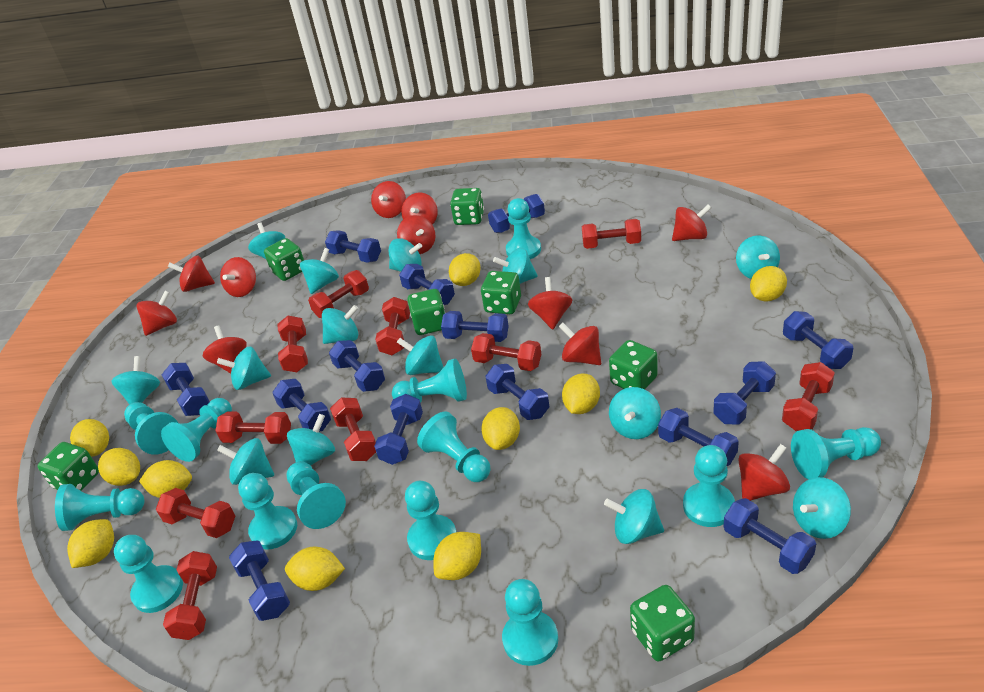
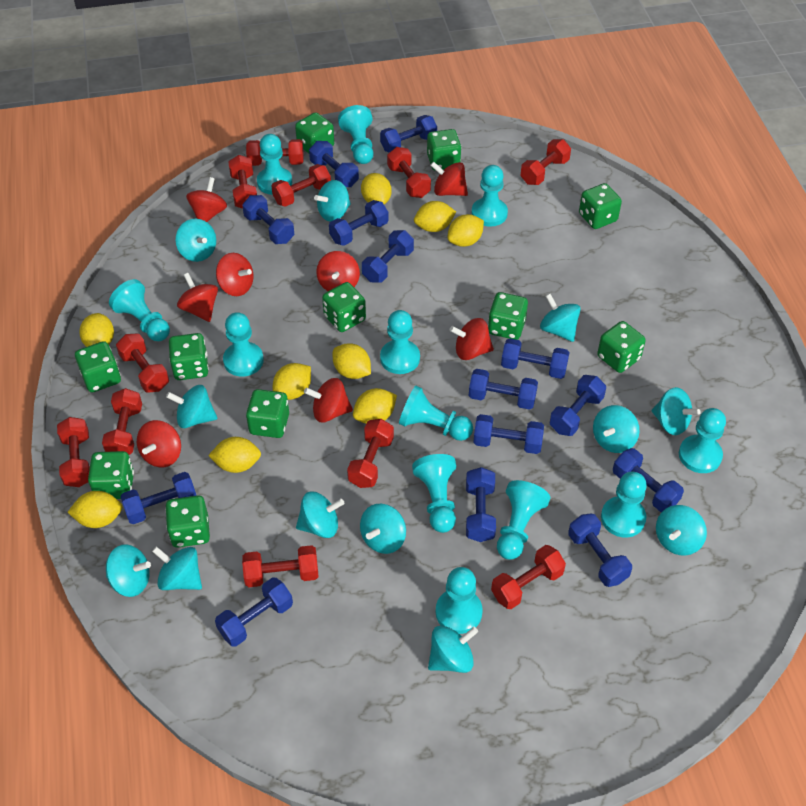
green dice: [37,442,99,491] [264,238,304,281] [407,289,445,335] [450,188,484,225] [481,271,521,314] [609,340,658,389] [630,585,695,662] = 7 -> [75,341,121,392] [88,451,134,499] [165,495,210,548] [169,333,209,380] [246,389,289,438] [295,112,334,153] [322,282,366,332] [427,129,461,171] [488,292,528,340] [579,183,622,229] [597,321,646,373] = 11
red dumbbell: [156,488,235,538] [163,551,217,640] [216,411,291,444] [278,316,308,372] [308,270,369,318] [330,397,376,461] [375,297,410,355] [471,333,541,371] [582,219,641,249] [782,362,835,431] = 10 -> [57,417,90,487] [102,388,142,455] [116,334,169,393] [228,155,257,208] [242,545,319,587] [246,139,304,166] [271,164,331,207] [347,419,394,488] [387,147,431,198] [491,545,566,609] [520,139,571,185] = 11
red spinning top: [137,291,177,336] [168,256,215,292] [203,325,247,374] [220,257,256,297] [371,181,406,218] [397,215,435,254] [401,192,438,225] [528,277,572,330] [559,322,601,365] [672,204,711,241] [738,444,790,501] = 11 -> [137,420,181,468] [177,273,218,322] [186,177,227,222] [216,253,254,296] [304,378,353,422] [316,251,360,291] [430,162,468,196] [450,318,494,360] = 8
turquoise pawn: [55,484,144,531] [114,535,183,613] [124,402,178,455] [161,398,232,462] [238,473,297,550] [287,461,346,529] [392,359,467,403] [405,481,457,560] [417,411,491,482] [502,579,558,666] [506,198,541,259] [683,445,735,527] [791,427,881,480] = 13 -> [109,279,170,341] [223,312,264,377] [257,134,292,195] [338,105,374,164] [380,310,420,374] [399,386,473,441] [412,454,456,533] [436,567,483,634] [471,165,508,227] [497,480,550,560] [601,472,647,537] [679,408,726,473] = 12
turquoise spinning top: [111,356,160,405] [217,346,271,390] [217,438,274,485] [248,223,285,259] [287,414,335,465] [300,248,339,294] [322,305,358,344] [389,238,422,272] [397,335,443,375] [493,248,537,284] [604,489,664,544] [609,387,661,439] [736,235,780,279] [793,477,851,539] = 14 -> [106,544,151,597] [152,546,202,590] [166,385,217,428] [176,219,216,262] [296,492,344,538] [314,180,351,221] [360,504,406,554] [428,626,478,673] [540,294,581,342] [593,405,639,453] [652,387,701,435] [656,505,707,555] = 12
yellow lemon: [67,519,114,568] [70,419,109,457] [98,448,140,486] [139,460,192,498] [285,547,345,591] [433,532,481,580] [449,253,481,286] [481,407,520,450] [562,373,600,414] [750,266,787,301] = 10 -> [68,491,123,528] [79,313,114,347] [208,437,261,473] [273,363,311,400] [333,343,371,379] [353,388,397,424] [361,173,392,204] [414,201,456,232] [448,214,484,247] = 9

